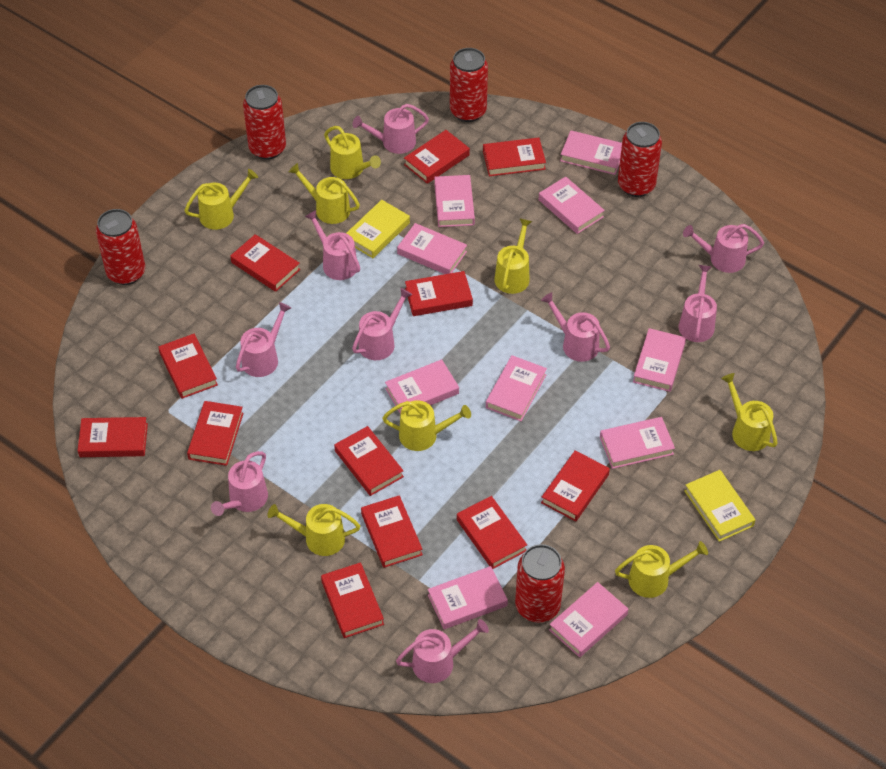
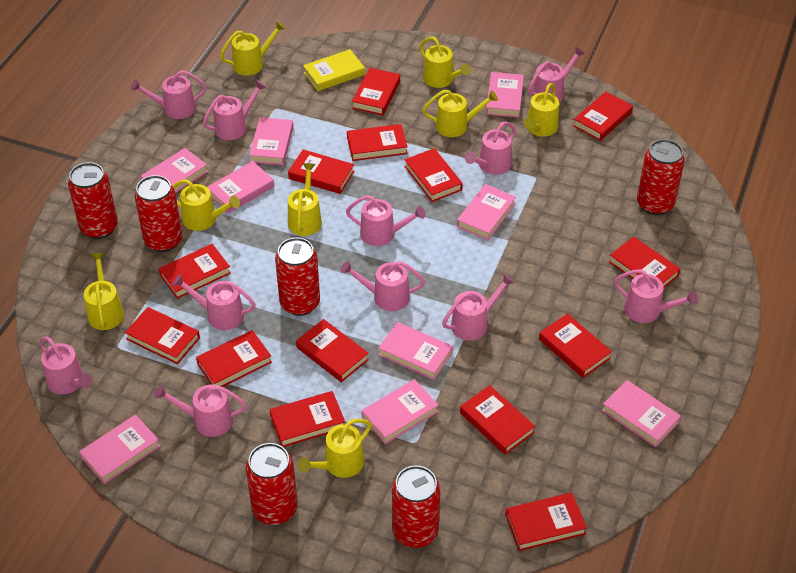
pink book: [385,359,459,414] [397,223,467,274] [428,566,508,629] [434,175,475,227] [486,355,547,421] [539,176,605,234] [549,582,628,657] [560,130,622,175] [600,417,675,469] [633,328,686,392] = 10 -> [79,415,160,484] [141,148,208,193] [207,161,274,213] [249,117,293,165] [361,379,439,444] [378,322,453,380] [457,184,516,240] [486,72,524,118] [602,380,681,447] = 9
pink watering can: [211,451,268,516] [236,302,291,377] [305,210,360,280] [352,288,412,360] [353,104,429,154] [396,619,489,683] [541,292,610,362] [679,265,717,342] [683,224,764,273] = 9 -> [39,337,93,394] [131,70,207,119] [154,385,247,437] [173,274,256,330] [203,80,266,140] [341,261,425,311] [346,195,425,246] [442,274,514,341] [465,121,516,175] [528,47,585,103] [614,269,698,323] = 11
red book: [77,417,148,457] [158,334,218,399] [187,401,244,466] [230,234,300,292] [321,562,384,638] [334,426,404,496] [361,495,423,568] [404,130,470,184] [405,271,473,316] [457,496,527,569] [483,138,546,176] [541,450,610,522] = 12 -> [125,307,200,364] [159,244,231,299] [196,330,272,387] [270,391,345,447] [288,149,354,194] [296,319,369,382] [347,124,408,161] [352,68,400,115] [404,148,463,202] [460,385,535,455] [505,493,587,551] [539,313,612,378] [573,91,633,141] [609,236,680,288] = 14
red can: [96,209,145,285] [243,85,286,160] [450,48,488,122] [515,544,565,622] [618,122,662,197] = 5 -> [68,162,118,239] [135,175,183,252] [246,443,298,525] [275,237,320,316] [392,465,440,548] [637,139,685,215] = 6
yellow book: [346,200,410,258] [684,470,755,542] = 2 -> [303,49,365,91] = 1

